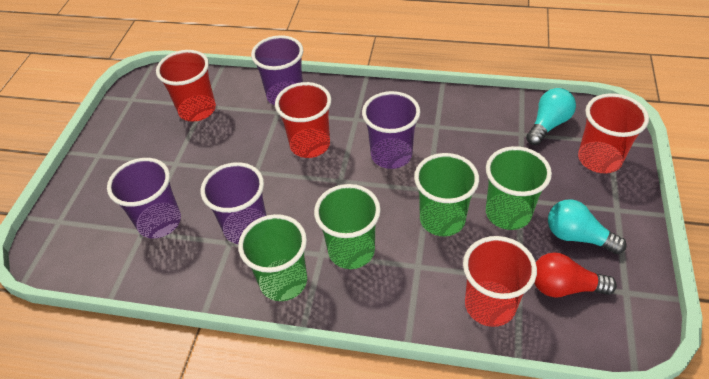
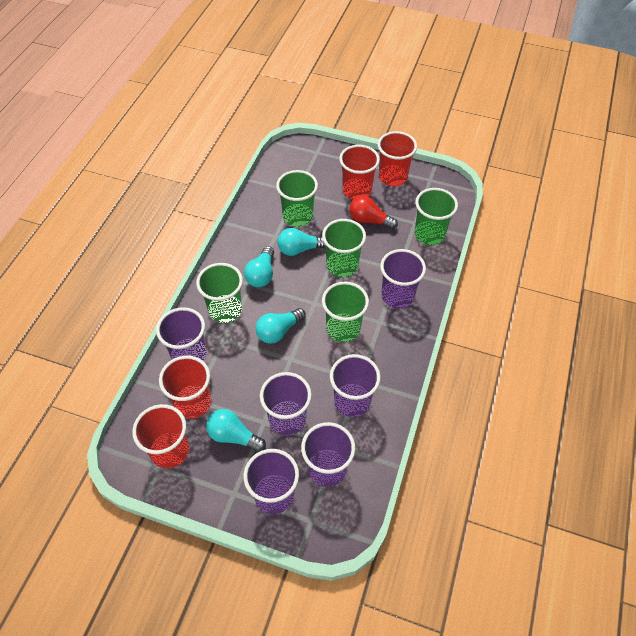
green cup: [238,214,307,301] [314,184,381,269] [414,153,479,236] [486,146,552,230] = 4 -> [196,263,243,323] [276,170,318,227] [322,219,366,277] [322,281,369,342] [415,188,458,245] = 5
purple cup: [107,158,181,238] [201,162,267,244] [251,35,303,105] [362,91,420,169] = 4 -> [156,307,206,361] [244,449,299,514] [260,372,312,436] [301,422,355,487] [330,354,381,417] [380,249,426,309] = 6
turquoise light bulb: [526,88,576,145] [548,199,627,254] = 2 -> [206,409,266,452] [244,246,274,287] [256,308,306,344] [277,228,326,256] = 4

